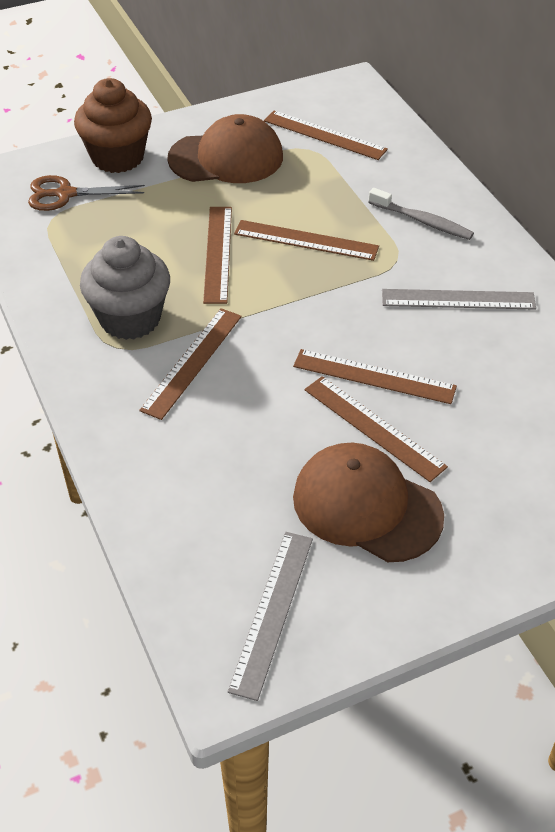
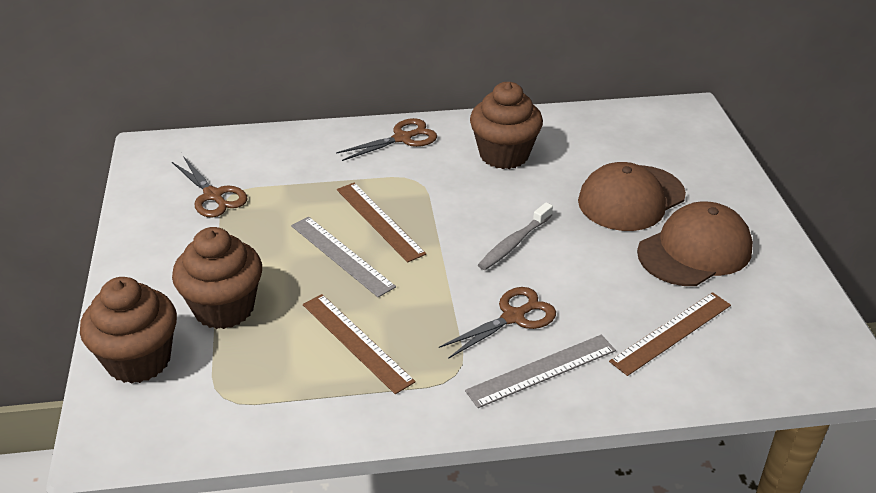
brown cupcake: [74,78,152,173] = 1 -> [80,277,177,384] [172,227,262,329] [470,82,543,169] = 3
brown ruler: [139,308,242,420] [203,207,232,304] [234,220,379,261] [264,111,388,160] [293,349,457,404] [304,376,448,482] = 6 -> [303,294,416,394] [337,182,426,262] [609,292,731,376] = 3
brown scissors: [28,175,145,211] = 1 -> [172,156,247,218] [336,118,437,161] [439,287,556,359] = 3
grey cupcake: [80,236,170,340] = 1 -> none = 0

